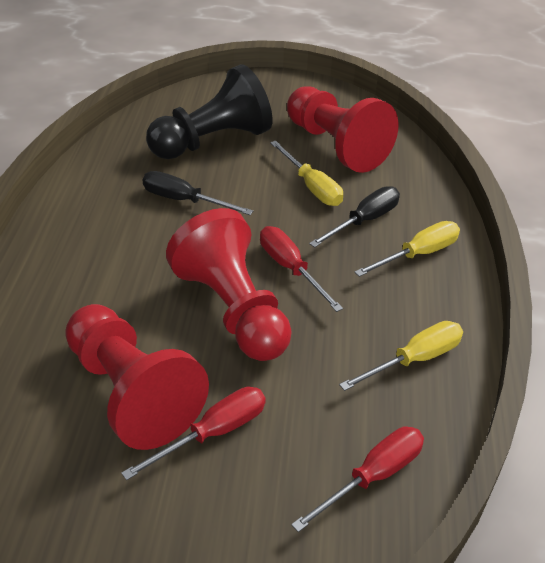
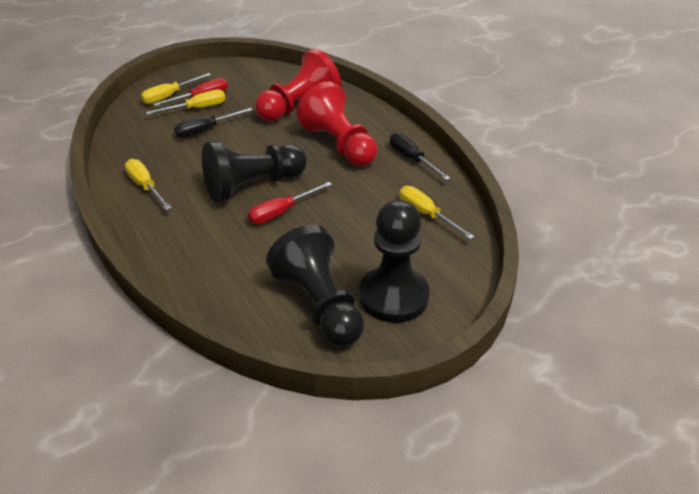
black pawn: [146,64,272,159] = 1 -> [202,141,307,203] [266,225,364,347] [359,200,430,323] = 3
red pawn: [65,304,209,450] [166,208,292,361] [287,86,399,173] = 3 -> [255,48,341,121] [296,82,378,167] = 2
red screwdriver: [121,387,266,480] [260,226,343,312] [291,426,424,532] = 3 -> [153,78,228,106] [248,182,332,224] = 2
yellow screwdriver: [270,141,343,206] [339,321,463,391] [355,221,460,277] = 3 -> [125,159,172,210] [141,73,211,104] [146,90,225,115] [399,186,475,240] = 4

